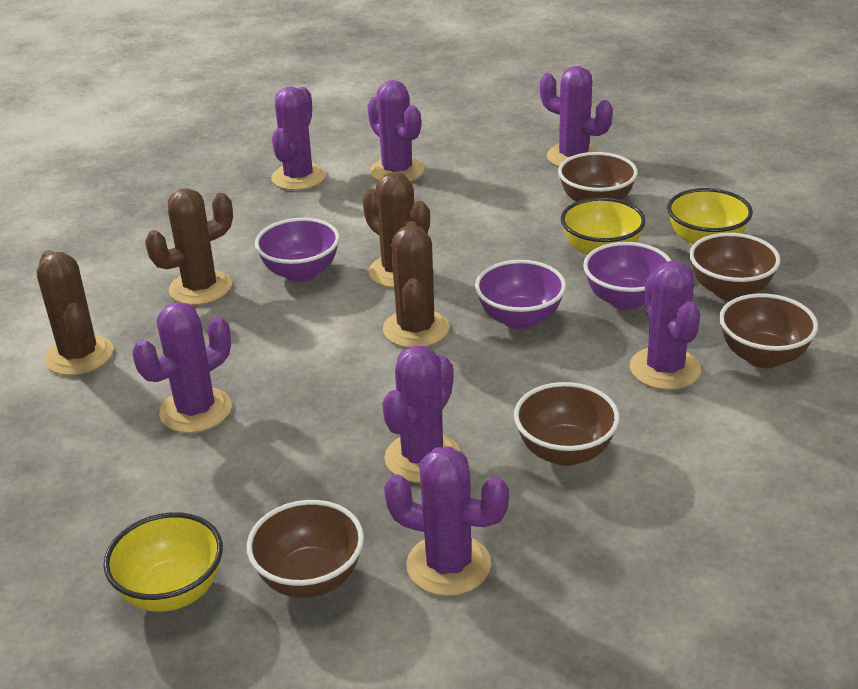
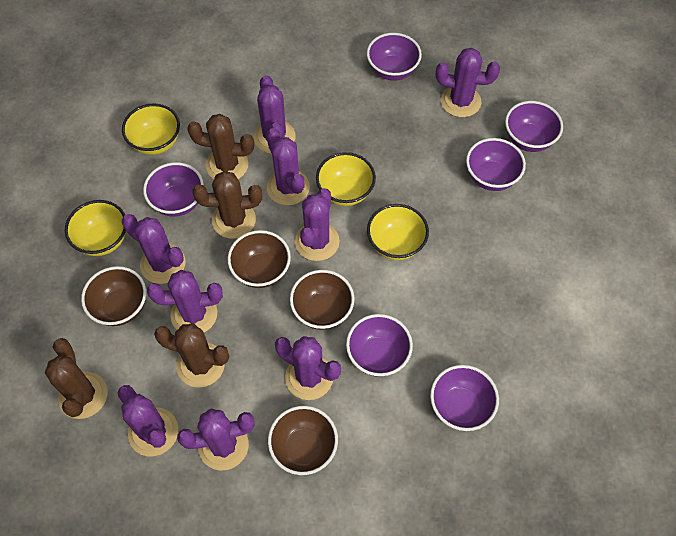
brown bowl: [247,500,364,598] [514,382,620,466] [558,152,638,202] [689,233,781,301] [719,293,818,368] = 5 -> [81,266,146,326] [228,230,291,288] [268,406,338,475] [290,270,354,330] = 4
purple bowl: [255,218,340,282] [475,260,566,330] [583,242,672,310] = 3 -> [143,162,204,217] [346,314,413,377] [367,33,422,81] [430,365,499,431] [466,138,526,191] [505,101,563,152] = 6
purple cactus: [132,302,232,433] [271,86,326,190] [367,80,424,182] [382,346,460,483] [384,446,509,596] [540,66,613,167] [630,261,701,390] = 7 -> [117,385,178,456] [122,214,185,284] [147,270,223,332] [177,409,254,471] [254,75,296,154] [266,128,310,205] [275,336,341,400] [295,188,340,261] [436,48,500,117] = 9
yellow bowl: [103,512,223,612] [561,197,646,256] [667,188,753,246] = 3 -> [65,200,126,256] [122,103,180,155] [316,152,376,206] [367,204,429,260] = 4

